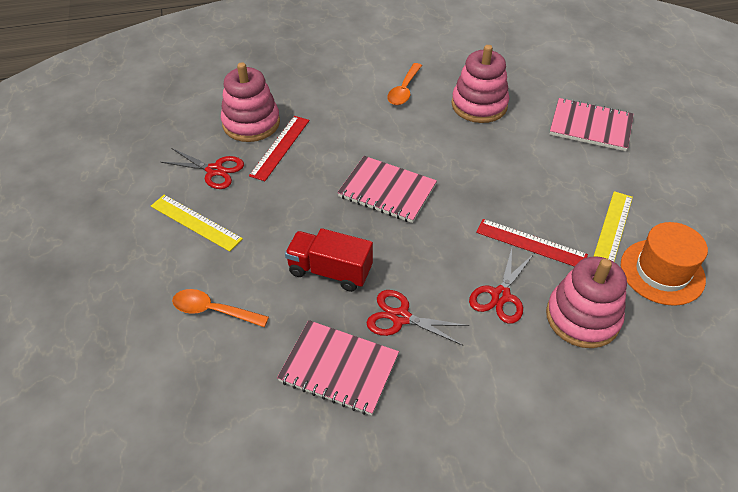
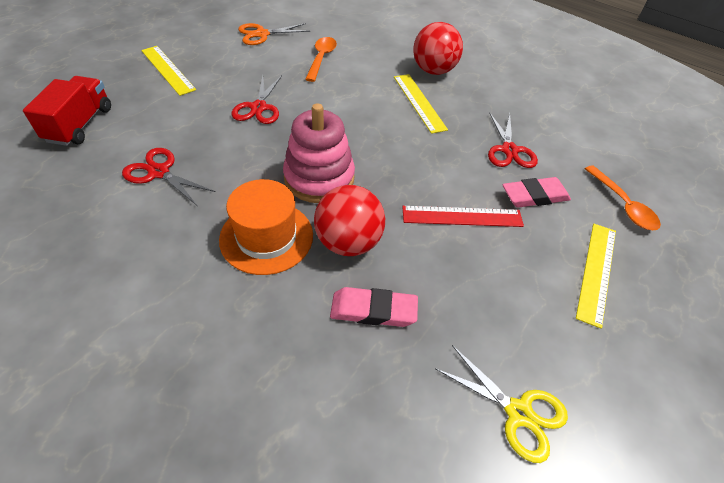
orange scissors: none = 0 -> [238,23,310,45] = 1
pink eraser: none = 0 -> [330,287,418,327] [502,177,571,208] = 2
pink notebook: [277,320,399,415] [337,156,437,223] [550,98,633,151] = 3 -> none = 0
pink stacking toy: [221,62,280,142] [452,45,509,123] [546,256,627,348] = 3 -> [283,103,355,203] = 1
red ball: none = 0 -> [314,185,385,256] [413,22,463,75] = 2
red ruler: [249,116,309,181] [476,219,588,267] = 2 -> [402,206,524,227] = 1
yellow ruler: [151,195,243,252] [593,191,633,262] = 2 -> [141,46,196,96] [394,74,448,134] [576,224,616,329] = 3
yellow scissors: none = 0 -> [435,345,568,463] = 1

